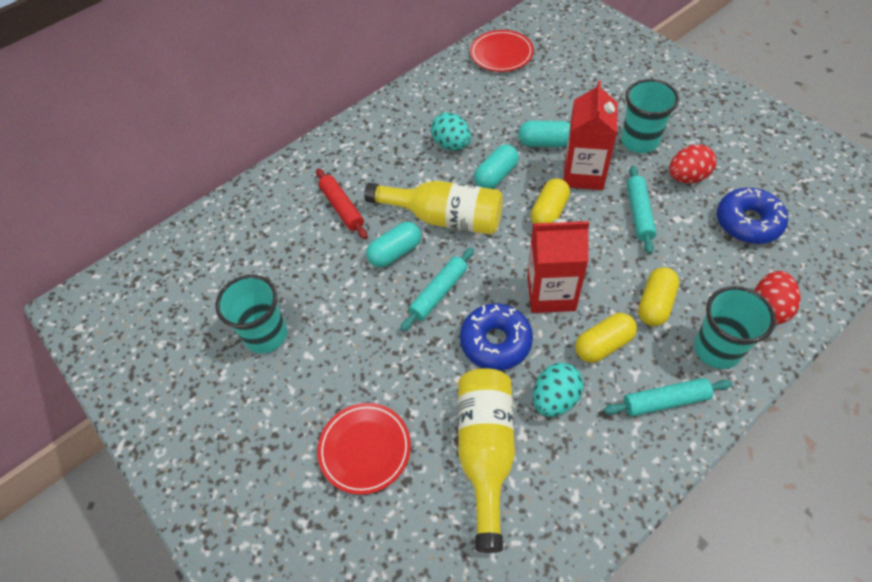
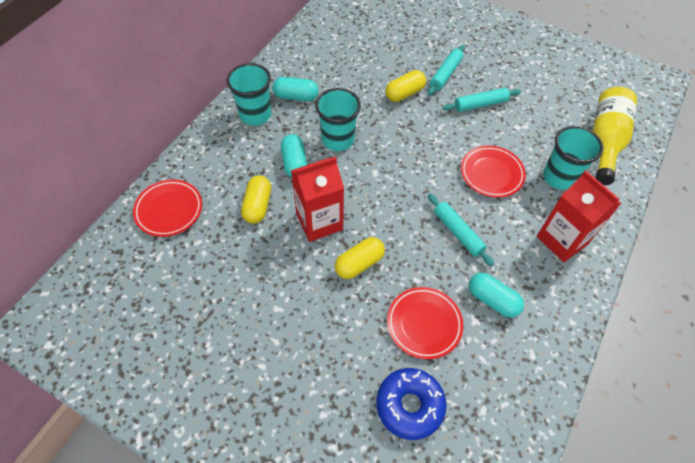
blue donut: [460,303,533,370] [717,187,788,244] = 2 -> [376,368,447,440] = 1
red egg: [669,144,716,183] [754,271,801,324] = 2 -> none = 0
red plate: [317,403,411,495] [470,30,534,72] = 2 -> [133,179,202,237] [387,287,463,359] [461,145,526,198] = 3
red rolling pin: [316,168,367,239] = 1 -> none = 0
turquoise egg: [431,112,471,150] [533,363,583,417] = 2 -> none = 0
yellow bottle: [364,181,503,235] [458,368,515,553] = 2 -> [593,87,637,185] = 1

